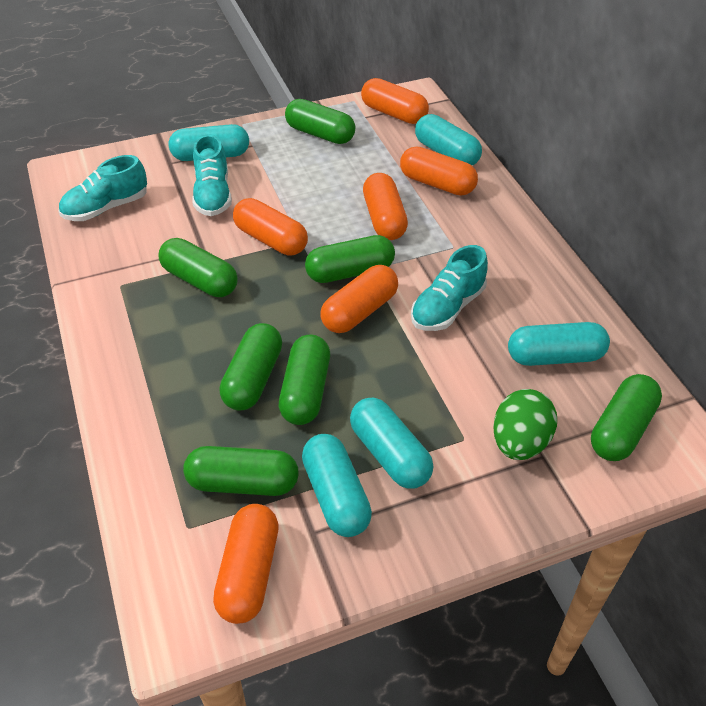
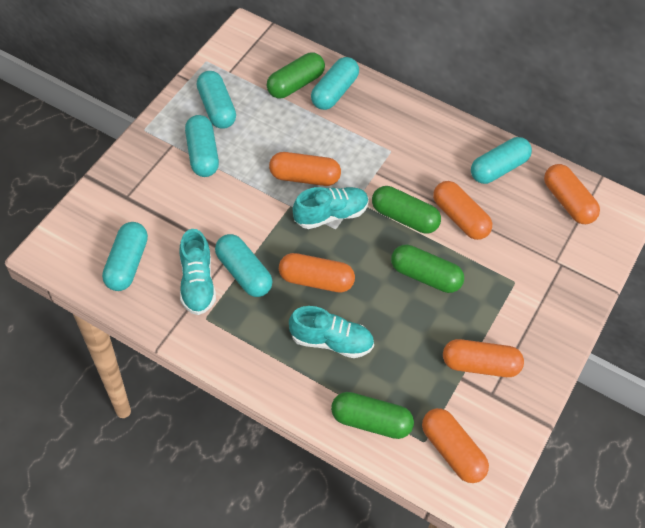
green capsule: [159,238,238,297] [183,446,299,496] [220,323,282,411] [279,335,330,425] [285,99,356,144] [305,235,395,283] [591,374,662,461] = 7 -> [267,53,325,98] [331,392,414,439] [372,186,441,234] [391,244,464,293] = 4
green egg: [493,389,557,460] = 1 -> none = 0
turquoise capsule: [169,124,249,161] [302,434,372,537] [350,398,433,489] [415,114,482,165] [508,322,610,366] = 5 -> [102,222,148,291] [185,115,219,177] [197,71,236,129] [215,234,273,297] [311,57,359,110] [471,137,532,184] = 6

